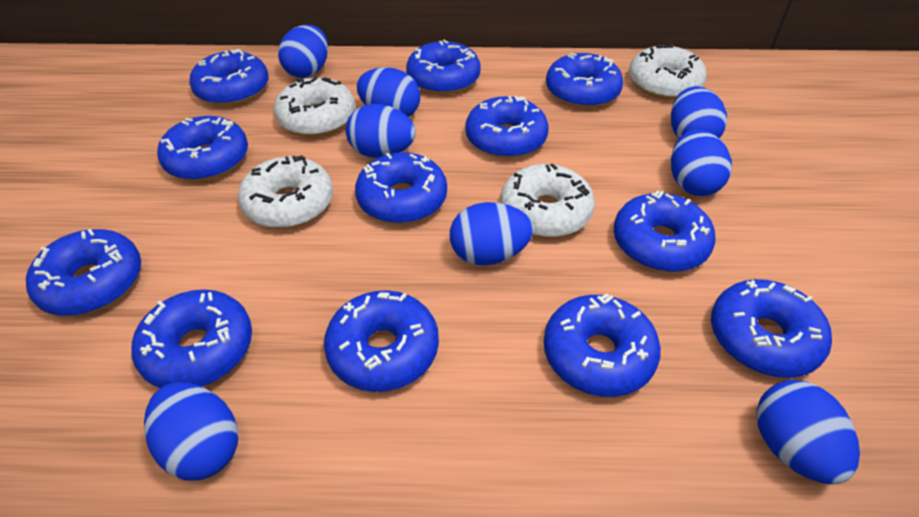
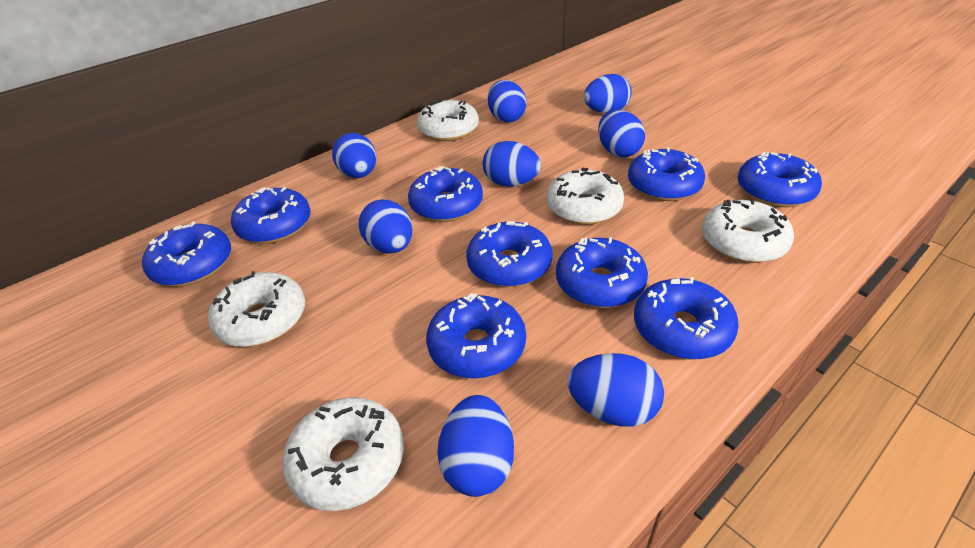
blue donut: [26,229,141,316] [132,290,252,388] [157,116,248,181] [189,49,269,106] [324,290,439,392] [355,152,447,224] [406,40,481,94] [465,96,549,158] [544,294,661,397] [546,53,623,108] [614,191,716,272] [711,279,832,378] = 12 -> [142,222,231,286] [231,187,310,244] [408,166,483,222] [426,293,526,379] [466,221,552,287] [556,237,648,308] [628,147,705,201] [634,277,739,360] [738,152,822,207] = 9
white donut: [238,155,333,228] [274,77,355,137] [500,163,595,237] [629,44,707,99] = 4 -> [208,271,305,347] [282,397,404,511] [417,99,479,141] [546,167,624,225] [702,199,794,263] = 5

